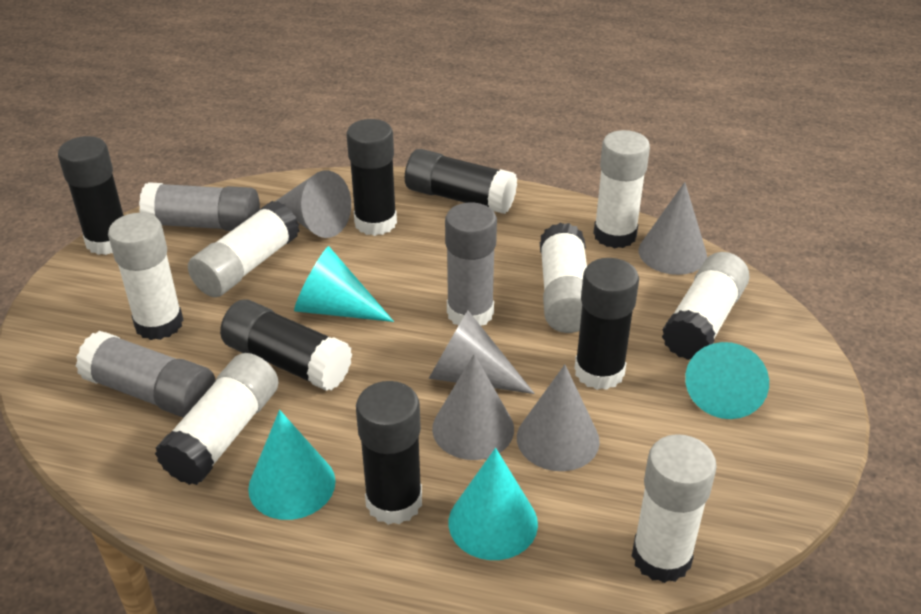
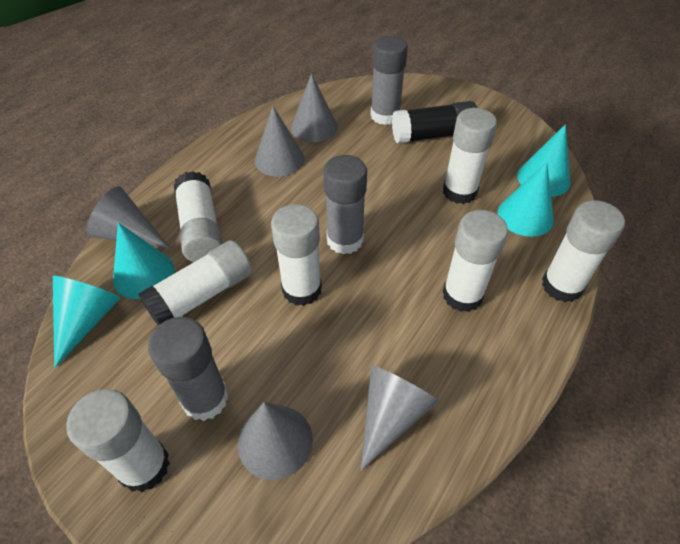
black glue stick: [58,136,124,255] [220,299,352,391] [346,119,397,236] [356,381,422,525] [405,149,517,214] [574,258,639,390] = 6 -> [392,101,477,144] = 1

